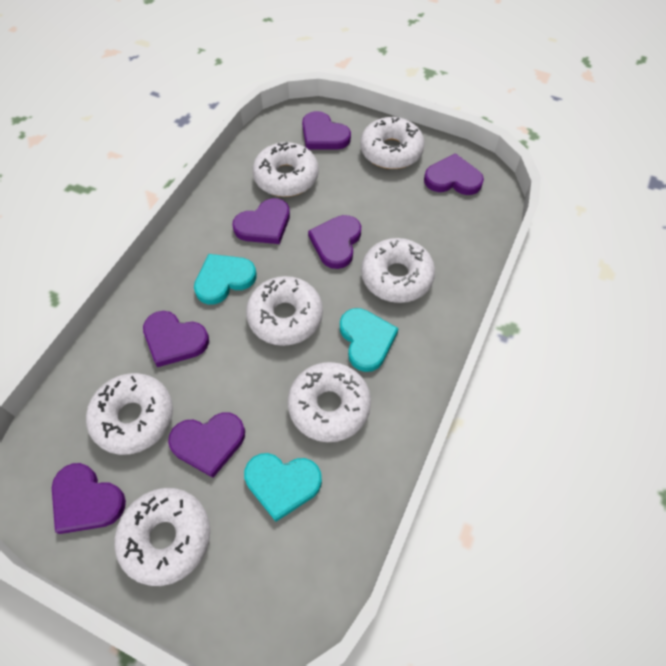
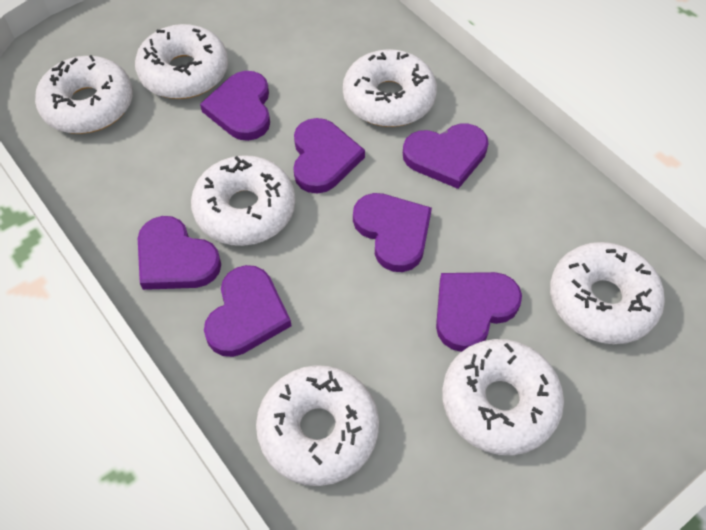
turquoise heart: [194,254,257,305] [244,453,322,522] [340,308,399,372] = 3 -> none = 0

